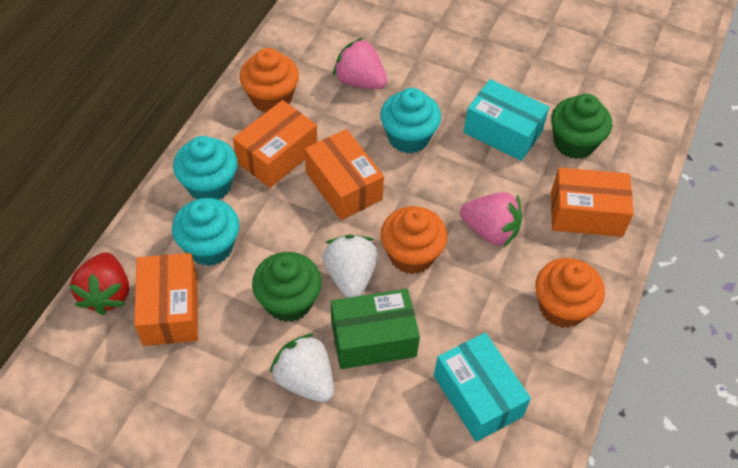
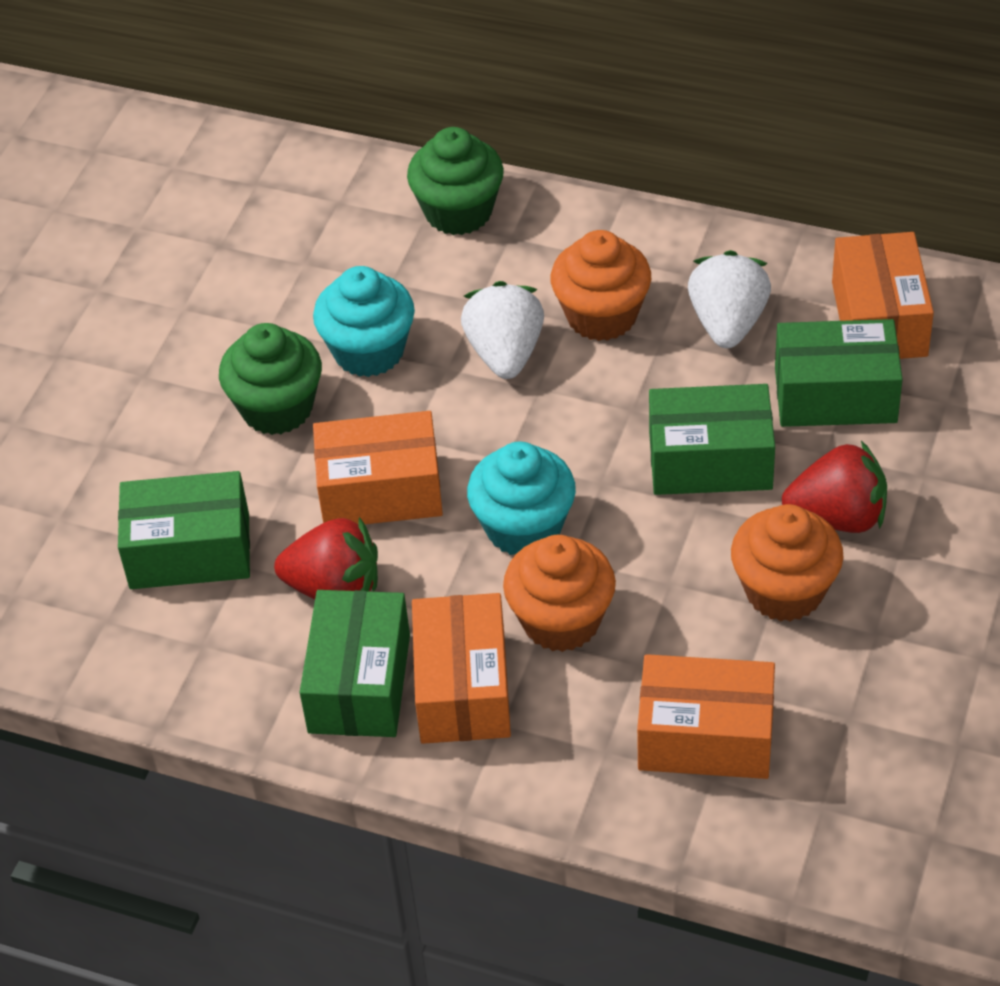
green box: [331,289,420,369] = 1 -> [118,471,250,589] [300,590,410,737] [649,384,775,495] [775,319,903,427] = 4
pink strawberry: [333,38,387,89] [460,192,522,247] = 2 -> none = 0
red strawberry: [69,252,129,315] = 1 -> [274,517,378,599] [782,441,887,533] = 2
turquoise box: [434,332,531,442] [463,79,549,161] = 2 -> none = 0
turquoise cupcake: [172,198,239,266] [173,136,237,200] [380,88,441,154] = 3 -> [313,266,415,377] [467,442,576,555] = 2

